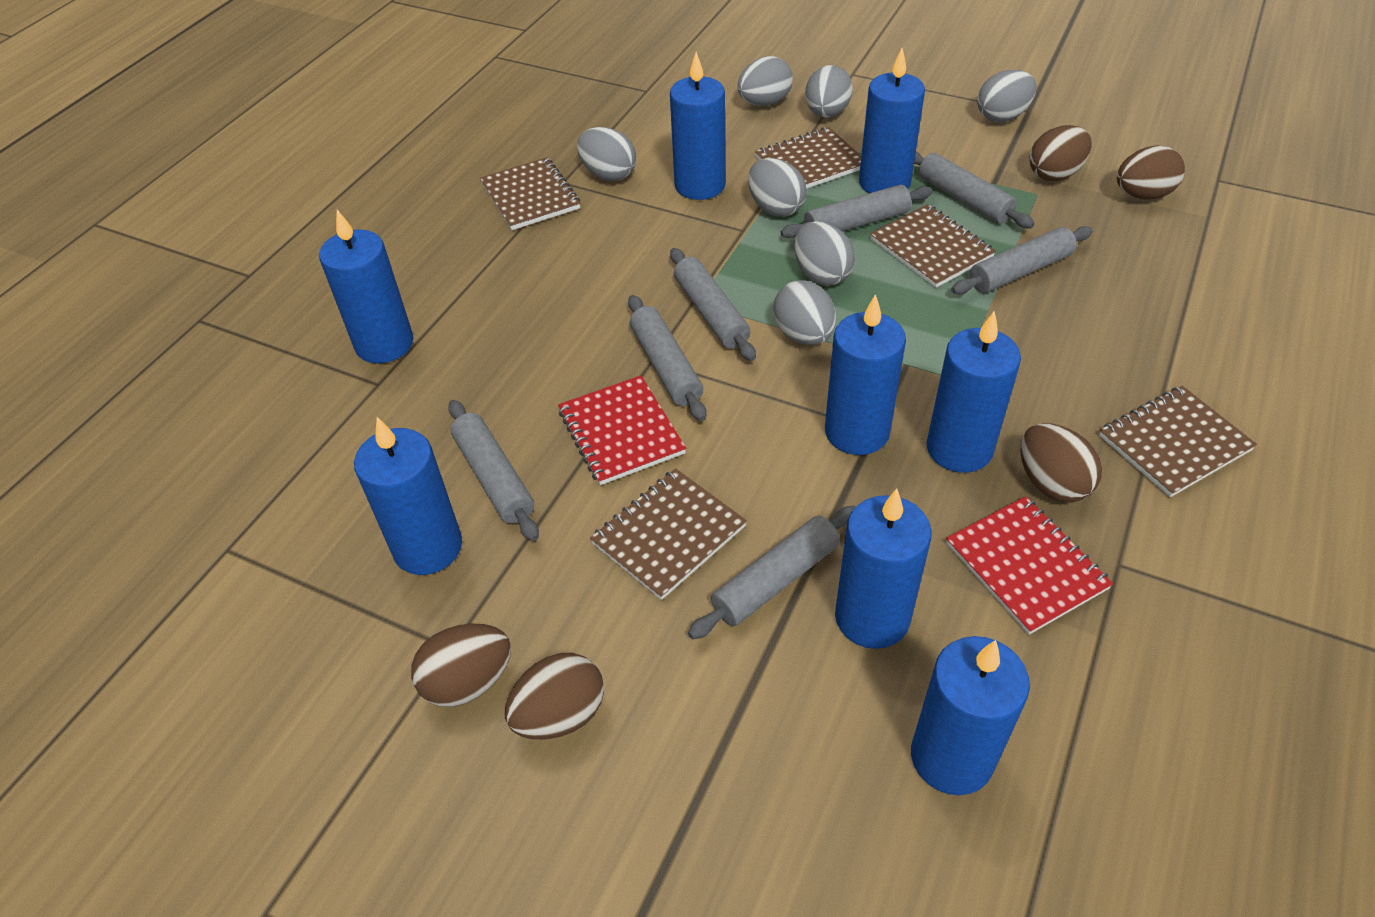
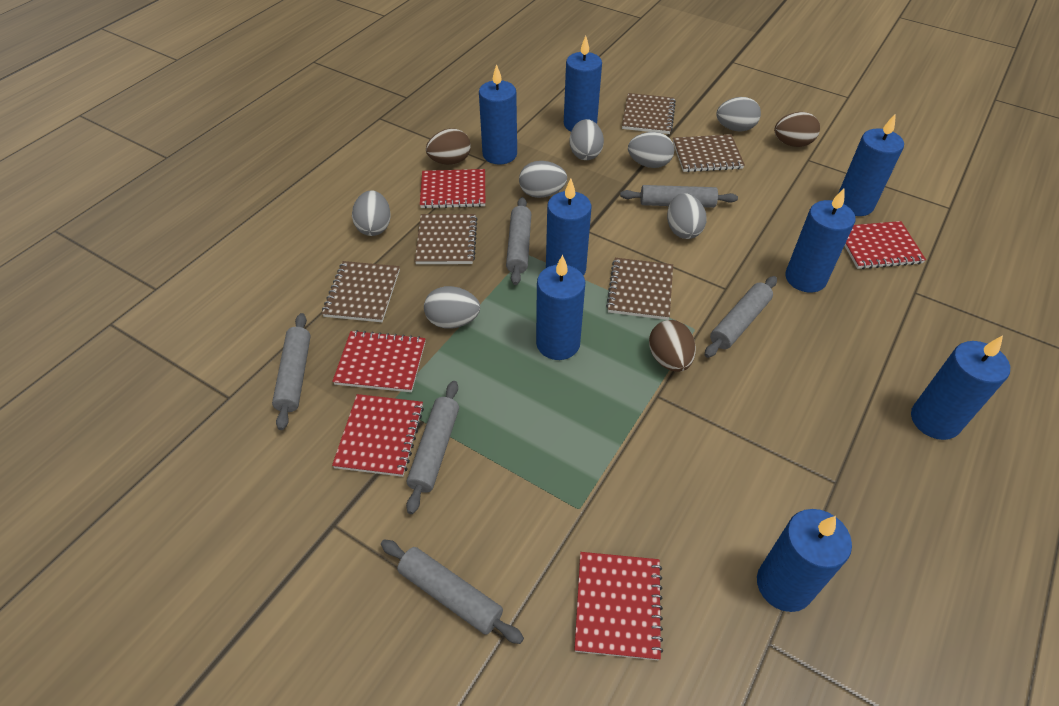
brown egg: [411,623,511,707] [505,653,604,739] [1020,423,1102,503] [1029,125,1092,181] [1117,145,1185,200] = 5 -> [426,128,471,165] [649,320,696,372] [774,112,820,147] = 3
grey rolling pin: [448,400,539,541] [628,295,707,421] [670,248,756,361] [688,506,856,639] [781,185,933,238] [914,151,1035,228] [951,226,1093,294] = 7 -> [272,313,311,430] [381,540,524,644] [406,381,459,514] [506,197,531,285] [620,185,738,208] [705,276,777,358] = 6
red notebook: [558,375,686,485] [946,496,1113,635] = 2 -> [332,330,426,392] [332,394,424,477] [420,169,485,209] [574,552,663,660] [844,221,926,269] = 5

